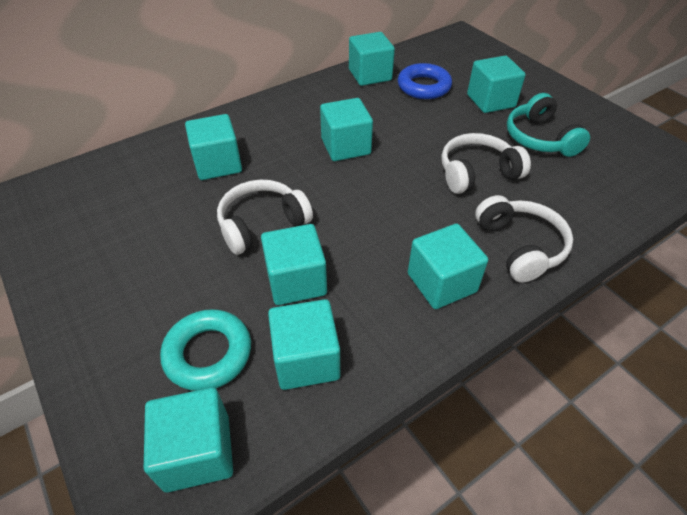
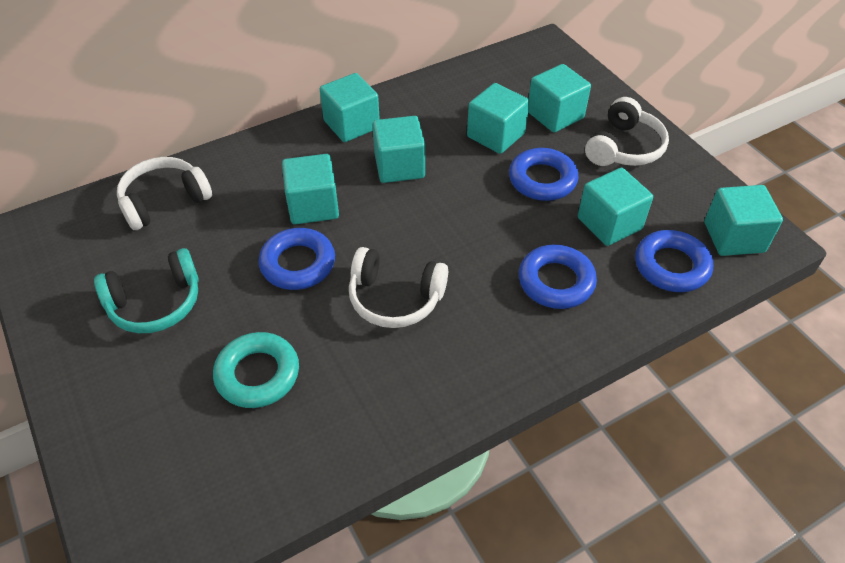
blue ring: [398,63,452,99] = 1 -> [259,228,335,290] [509,148,579,201] [519,244,597,309] [635,230,713,292] = 4
turquoise cube: [144,388,233,492] [185,114,242,180] [261,224,327,305] [268,299,340,390] [320,98,373,161] [349,32,395,86] [408,224,488,309] [467,56,526,113] = 8 -> [282,154,339,224] [320,73,380,142] [373,116,425,183] [467,83,529,154] [528,64,591,133] [578,168,653,246] [704,185,783,256] = 7

